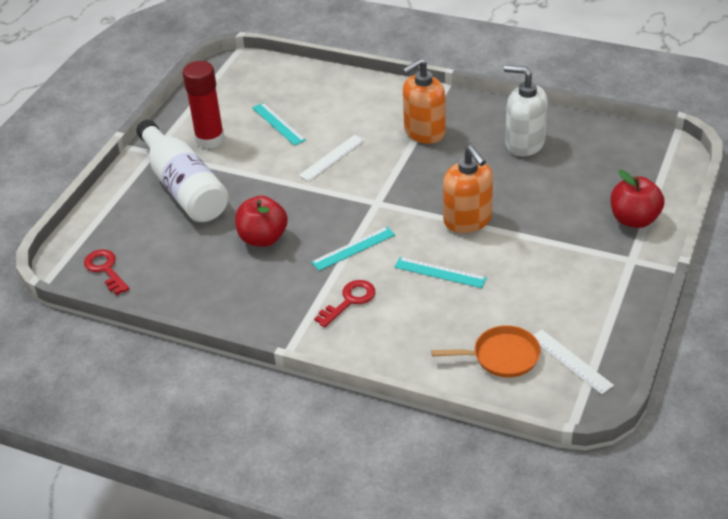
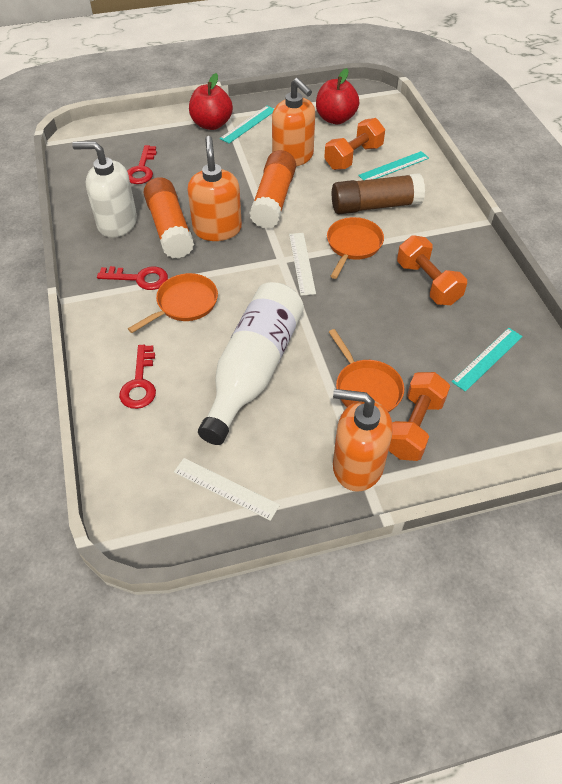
brown glue stick: none = 0 -> [332,173,425,214] = 1
orange dumbbell: none = 0 -> [324,118,385,170] [389,372,450,461] [397,235,467,305] = 3
orange glue stick: none = 0 -> [144,177,194,259] [249,150,296,229] = 2
orange pan: [431,325,541,378] = 1 -> [128,273,218,333] [327,217,384,279] [329,329,404,413] = 3
orange soap dispenser: [402,58,446,144] [443,145,493,233] = 2 -> [188,136,242,241] [272,78,315,166] [333,389,393,492] = 3
red glue stick: [183,61,224,149] = 1 -> none = 0
red key: [84,249,129,295] [314,280,375,328] = 2 -> [97,266,168,290] [119,345,156,409] [127,145,157,184] = 3

